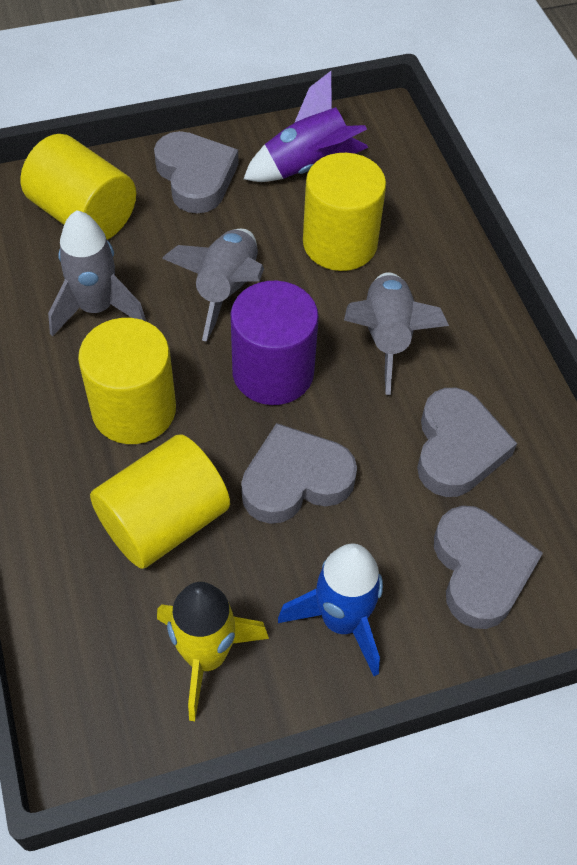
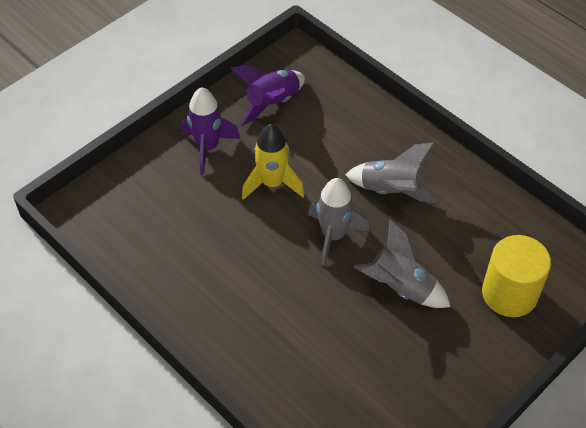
blue rocket: [278,544,383,676] = 1 -> none = 0
grey heart: [154,131,238,214] [241,423,357,524] [417,388,517,497] [434,506,543,629] = 4 -> none = 0
purple cylinder: [230,281,319,405] = 1 -> none = 0
purple rocket: [244,71,369,182] = 1 -> [181,87,240,175] [231,65,305,126] = 2
yellow cylinder: [20,134,136,240] [78,318,176,444] [90,435,230,569] [303,153,386,271] = 4 -> [482,235,551,317] = 1

